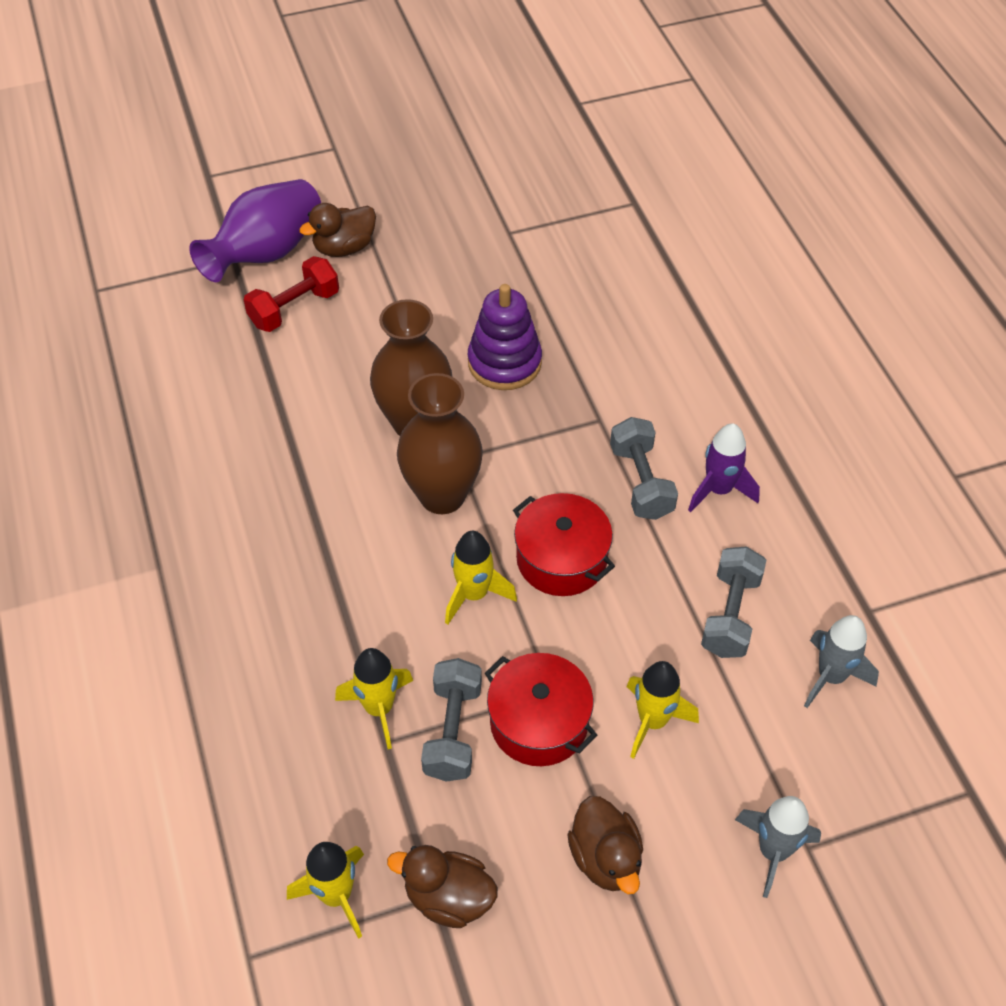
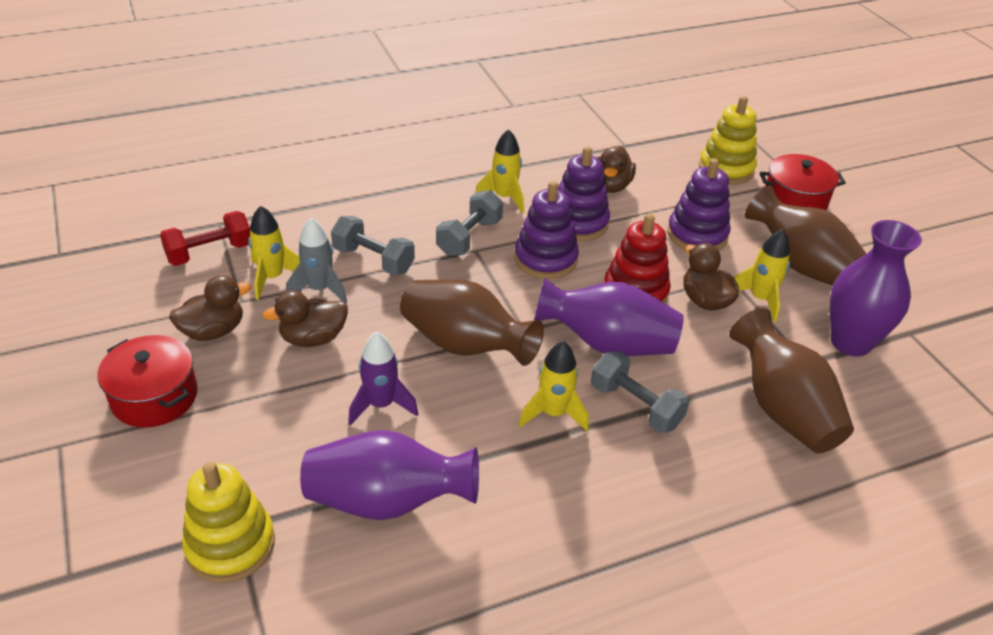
brown duck: [299,203,376,257] [387,845,498,928] [567,796,643,894] = 3 -> [169,275,251,341] [263,290,348,347] [597,145,636,193] [683,243,739,310] = 4
brown vase: [370,299,452,436] [397,373,483,514] = 2 -> [400,279,544,366] [729,308,854,453] [745,185,866,286] = 3
grey rocket: [735,796,821,898] [804,615,879,708] = 2 -> [286,218,347,303] = 1
purple stacking toy: [468,284,542,390] = 1 -> [514,181,579,279] [558,146,610,241] [667,158,731,250] = 3
purple vase: [189,179,321,282] = 1 -> [300,430,479,520] [534,278,684,356] [830,220,922,357] = 3
red stacking toy: none = 0 -> [604,213,671,303] = 1
yellow stacking toy: none = 0 -> [182,461,275,583] [699,96,757,184] = 2

